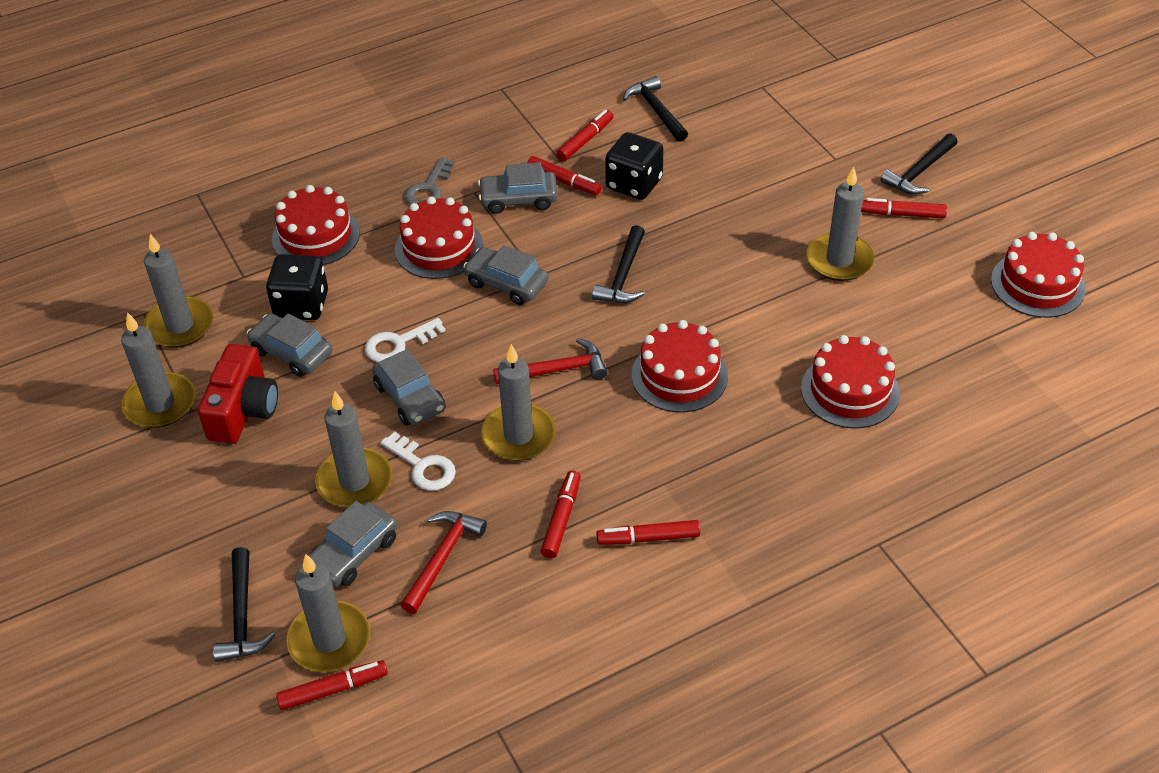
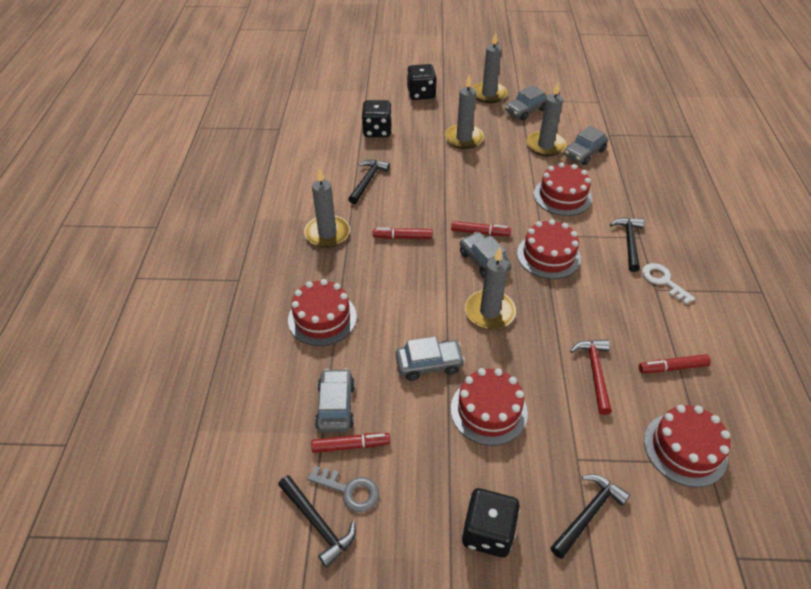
black dice: [266,254,328,320] [605,132,664,200] = 2 -> [362,100,392,137] [407,64,437,100] [462,488,520,558] = 3
grey candle: [121,312,195,428] [143,234,214,348] [287,554,370,672] [315,391,392,508] [481,344,556,461] [806,167,874,281] = 6 -> [304,168,350,248] [445,74,484,149] [465,247,516,329] [472,32,508,103] [526,81,566,156] = 5
red camera: [198,344,278,444] = 1 -> none = 0
red hammer: [401,511,487,614] [493,338,607,384] = 2 -> [570,340,612,415] = 1
red marker: [276,660,388,710] [527,156,602,195] [541,471,581,559] [556,110,614,161] [596,520,700,545] [861,198,947,219] = 6 -> [311,433,390,453] [373,228,432,239] [451,221,511,236] [639,354,711,373] = 4
white key: [365,318,445,362] [380,431,456,491] = 2 -> [642,263,695,304] = 1

